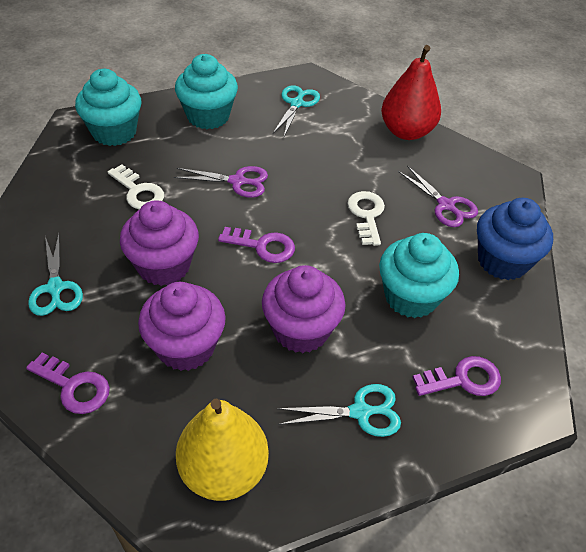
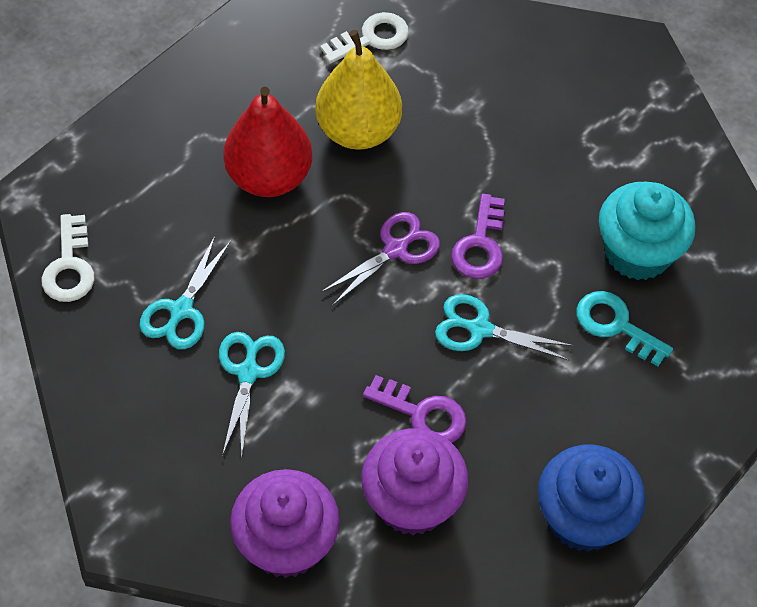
purple cupcake: [120,200,199,286] [138,282,226,371] [262,265,345,353] = 3 -> [230,469,340,578] [361,428,469,535] = 2
purple key: [26,352,110,414] [218,227,295,263] [412,356,501,396] = 3 -> [363,375,467,443] [451,194,505,279] = 2
purple scissors: [174,166,268,198] [398,166,478,227] = 2 -> [321,212,440,305] = 1
turquoise cupcake: [75,69,142,146] [175,54,238,129] [379,233,459,318] = 3 -> [599,182,695,280] = 1
turquoise key: none = 0 -> [577,291,673,366] = 1

